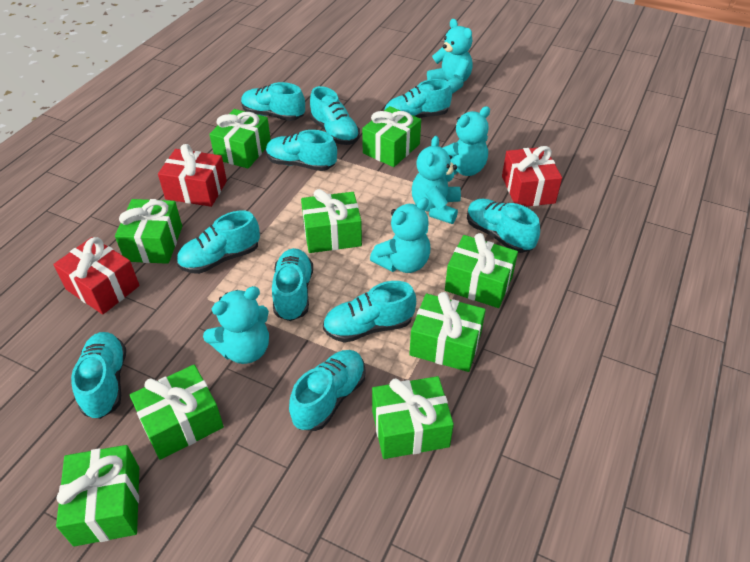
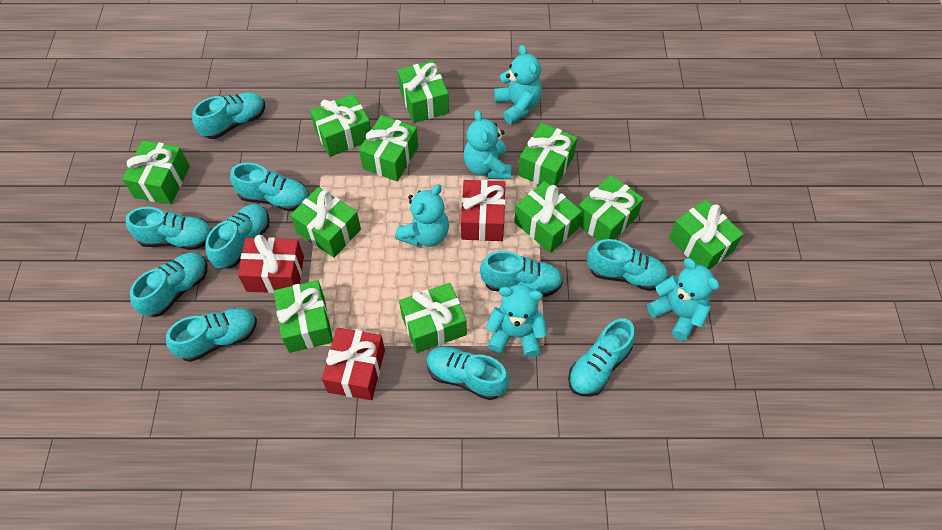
green gift: [56,445,139,546] [115,199,182,264] [130,365,224,460] [209,109,271,169] [301,189,362,253] [362,106,421,167] [372,376,454,459] [409,292,486,372] [445,233,518,308] = 9 -> [122,141,190,205] [274,280,333,353] [290,187,361,258] [310,94,371,157] [359,115,418,182] [398,61,449,123] [399,283,467,353] [514,181,582,253] [518,123,577,186] [578,175,644,241] [669,199,743,269] = 11

